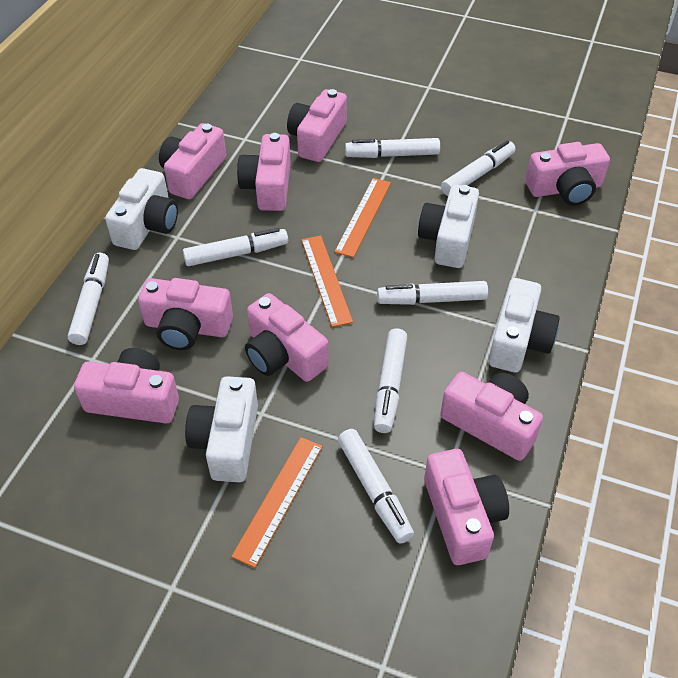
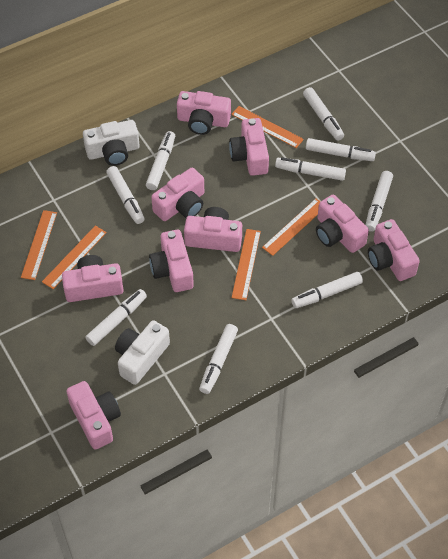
orange ruler: [231,437,323,568] [301,236,353,327] [334,178,391,258] = 3 -> [21,210,57,280] [42,225,107,289] [231,106,304,148] [232,229,261,300] [262,199,321,256] = 5
white camera: [105,168,178,250] [185,376,258,482] [418,184,479,268] [489,278,560,373] = 4 -> [83,120,140,166] [115,320,170,385] = 2
white marker: [68,253,109,345] [183,228,288,266] [338,429,414,544] [345,138,440,158] [374,328,407,433] [377,281,488,305] [441,140,516,196] = 7 -> [85,289,147,346] [106,166,145,224] [146,131,175,190] [199,324,238,394] [275,157,346,181] [291,272,363,308] [303,87,344,141] [306,138,376,161] [366,171,393,232] = 9

